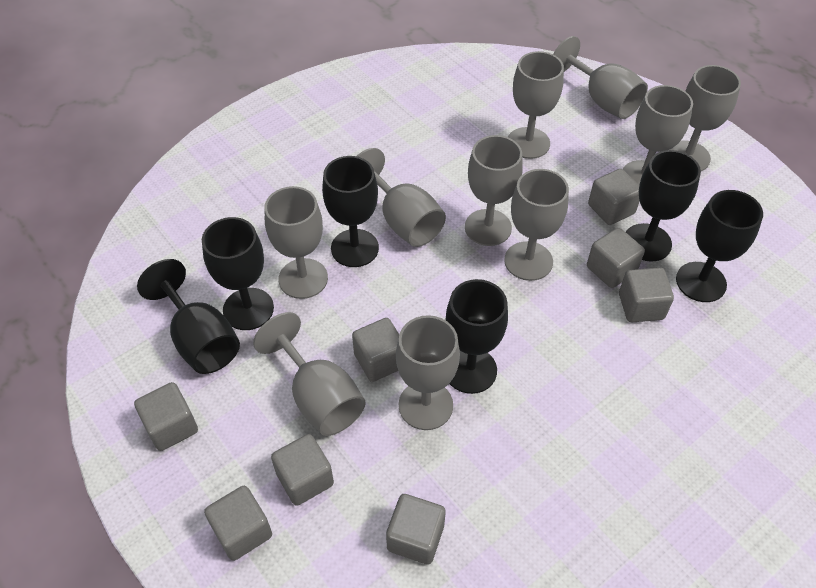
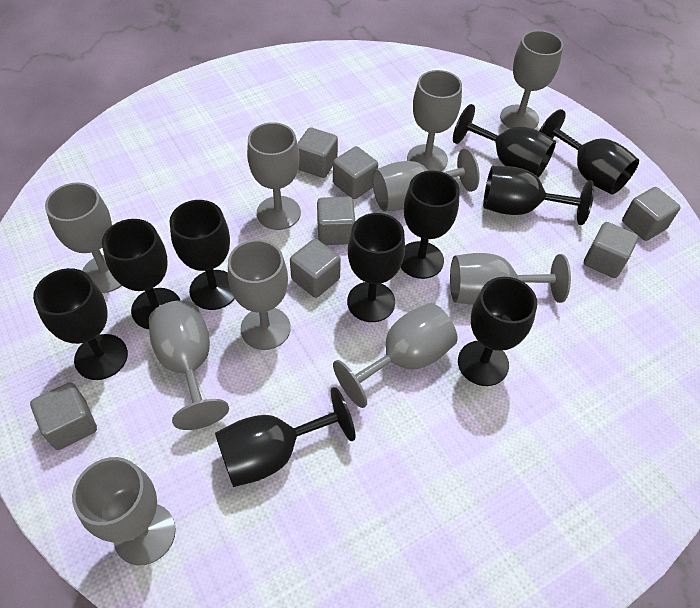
black goblet: [137,259,240,374] [202,217,274,330] [322,156,379,267] [446,279,508,394] [626,150,701,262] [676,190,763,302] = 6 -> [33,268,128,380] [102,219,180,329] [169,200,235,310] [215,387,356,487] [347,213,405,322] [401,170,460,279] [453,104,556,178] [458,277,537,386] [483,166,594,225] [539,109,639,195] = 10
grey cube: [134,382,198,451] [204,486,272,561] [271,434,334,506] [352,318,399,382] [386,494,446,565] [587,228,645,288] [588,169,640,225] [619,268,674,322] = 8 -> [30,382,97,450] [290,239,341,298] [297,127,338,178] [317,197,355,245] [333,146,378,199] [584,222,638,278] [622,187,681,241] = 7

